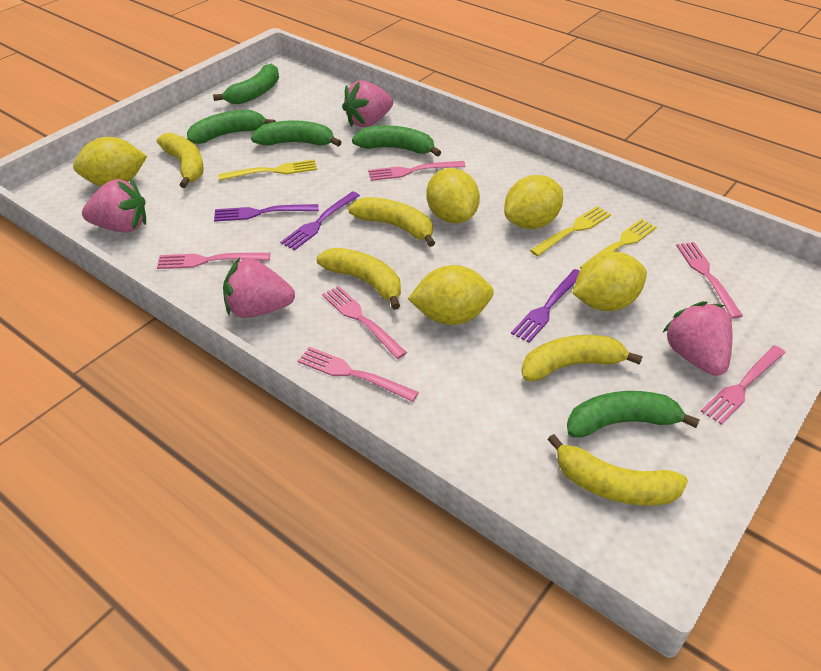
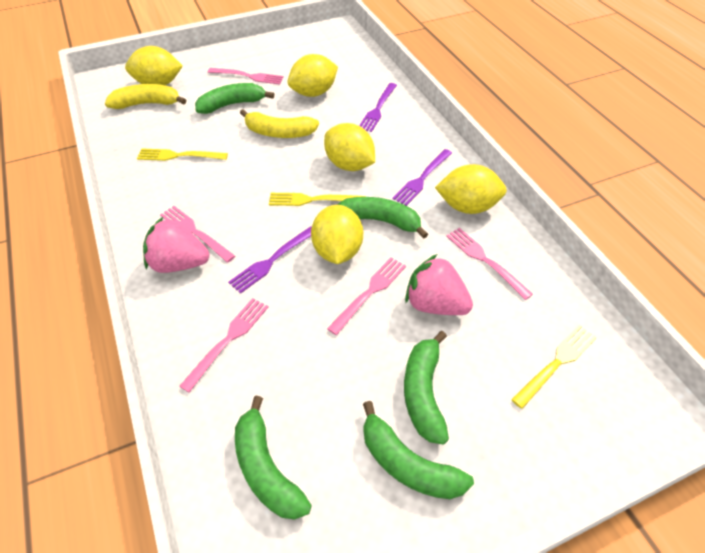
pink fork: [157,253,270,269] [298,347,419,402] [322,286,407,359] [368,161,466,181] [676,242,743,319] [701,345,785,425] = 6 -> [160,206,235,263] [179,298,268,393] [208,68,284,85] [327,257,406,335] [446,228,533,300] = 5
pink strawberry: [82,179,146,233] [223,258,295,318] [342,80,393,127] [662,301,732,376] = 4 -> [143,217,209,273] [405,254,473,315] = 2
yellow banana: [157,133,204,188] [317,248,401,310] [348,197,435,247] [521,335,643,381] [547,434,688,506] = 5 -> [105,84,186,109] [240,109,319,138] = 2

